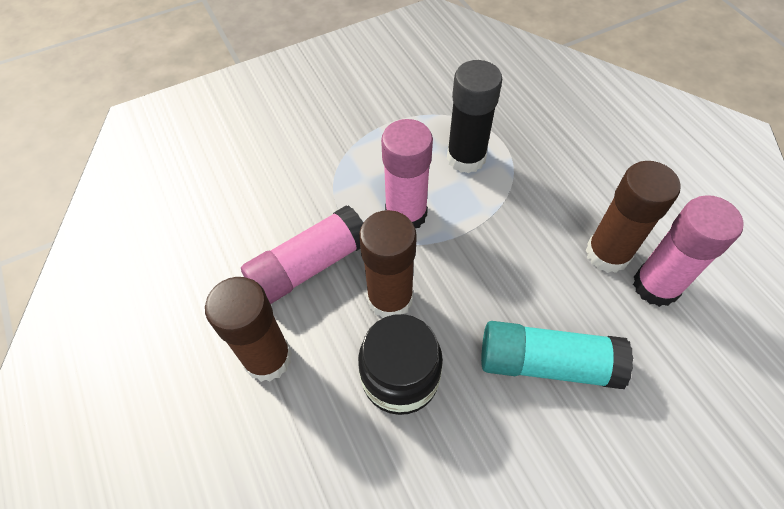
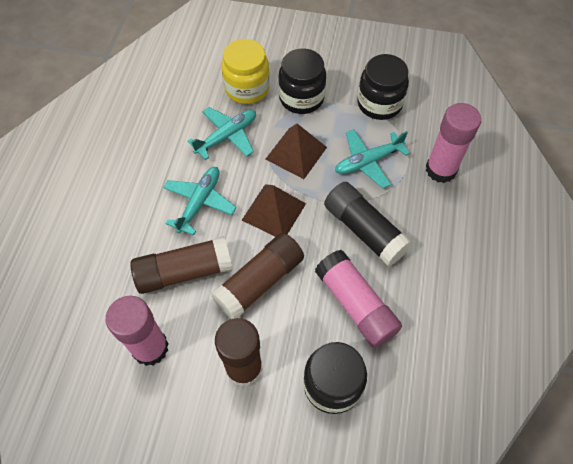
black jar: [358,314,443,415] = 1 -> [278,48,326,114] [303,342,367,414] [357,54,409,120] = 3
brown pyramid: none = 0 -> [242,185,306,237] [266,124,327,179] = 2
turquoise glue stick: [481,321,633,389] = 1 -> none = 0
turquoise plane: none = 0 -> [163,167,236,236] [188,107,256,160] [335,129,410,188] = 3
yellow jar: none = 0 -> [221,39,270,104] = 1

